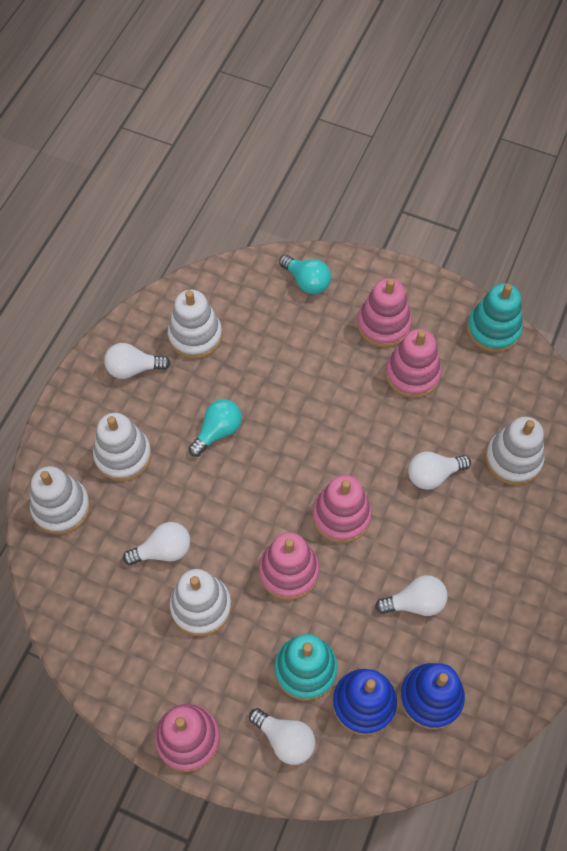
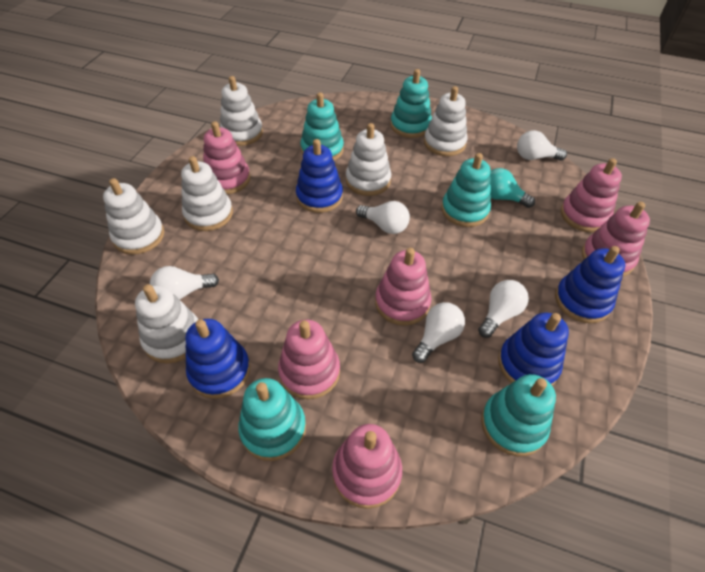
blue stacking toy: [333,669,397,736] [400,663,465,730] = 2 -> [185,319,250,399] [296,139,343,213] [498,313,569,385] [555,246,625,323] = 4
pink stacking toy: [155,704,220,772] [259,532,319,600] [313,475,372,543] [357,278,412,347] [385,329,442,398] = 5 -> [203,121,250,194] [278,320,340,399] [332,424,402,509] [375,248,431,326] [561,158,622,232] [582,202,650,277] = 6
turquoise light bulb: [188,399,242,457] [279,255,331,294] = 2 -> [490,168,535,208] = 1
turquoise stacking toy: [275,634,338,701] [467,283,523,352] = 2 -> [238,378,306,461] [300,92,344,161] [390,69,432,138] [441,153,491,227] [481,374,556,456] = 5
white stacking toy: [30,466,90,534] [93,413,151,481] [168,289,222,359] [170,569,231,636] [485,417,544,485] = 5 -> [103,178,164,255] [135,284,198,363] [181,156,233,231] [220,76,263,146] [346,123,391,196] [424,86,467,156] = 6

